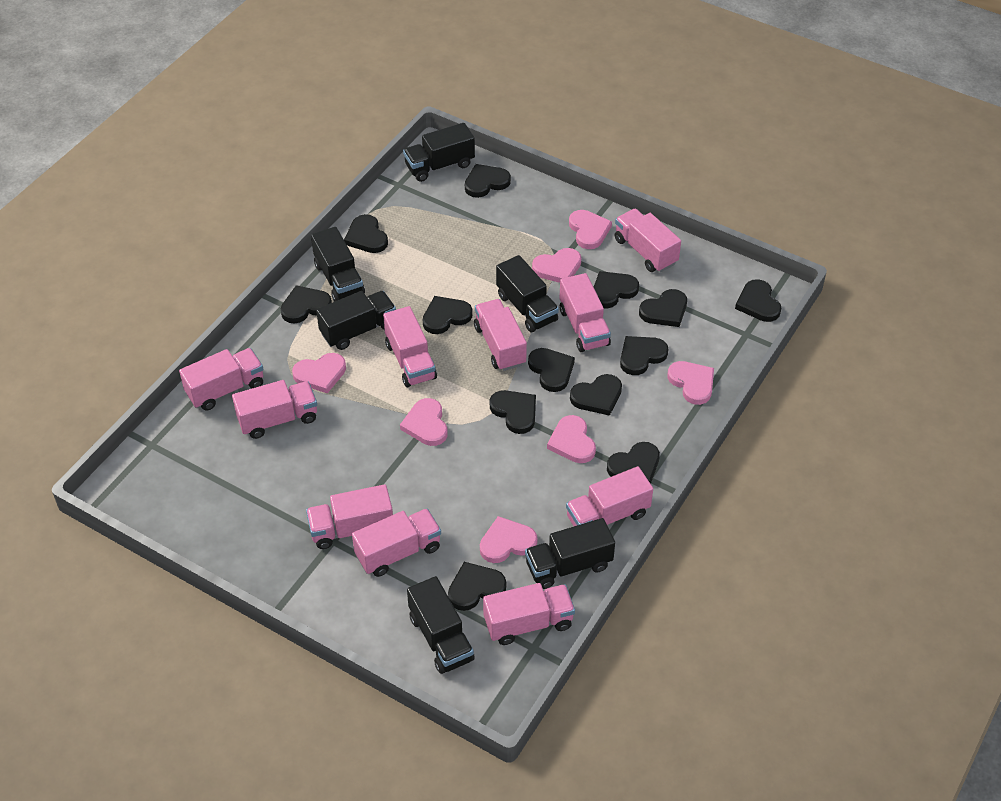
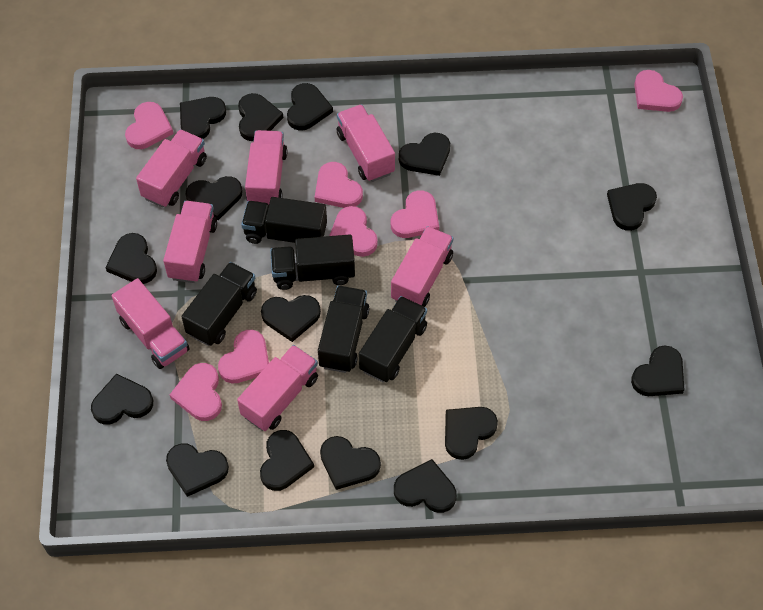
black heart: [281,285,332,323] [344,214,388,253] [423,296,473,334] [448,562,506,611] [465,164,511,198] [490,390,536,434] [528,348,575,392] [570,374,622,416] [594,271,639,309] [607,442,660,484] [620,336,669,375] [639,289,687,327] [735,279,781,322] = 13 -> [91,374,153,425] [105,233,157,284] [166,443,229,497] [180,97,226,139] [186,176,242,220] [238,93,284,141] [260,430,314,491] [261,295,321,342] [287,83,333,131] [320,436,381,490] [394,459,457,513] [399,133,450,176] [445,407,498,460] [607,183,657,231] [631,346,684,396] = 15
black truck: [311,227,365,302] [316,291,396,350] [403,123,475,182] [407,576,475,674] [496,255,559,333] [525,518,615,589] = 6 -> [181,262,257,346] [241,197,327,244] [270,234,355,290] [318,286,369,373] [359,296,427,382] = 5
pink truck: [179,348,263,411] [232,380,317,439] [306,484,393,549] [352,509,441,577] [383,306,437,387] [474,299,527,371] [483,583,575,645] [559,273,611,352] [566,466,653,526] [615,209,681,272] = 10 -> [112,278,189,369] [136,129,207,208] [163,201,217,283] [237,345,318,431] [245,130,287,205] [337,104,395,182] [391,226,453,307] = 7

